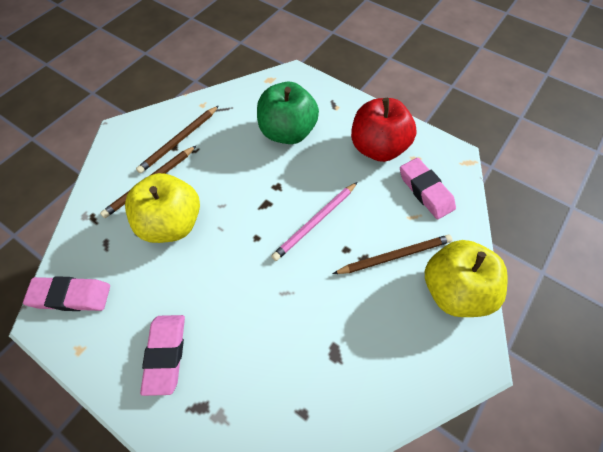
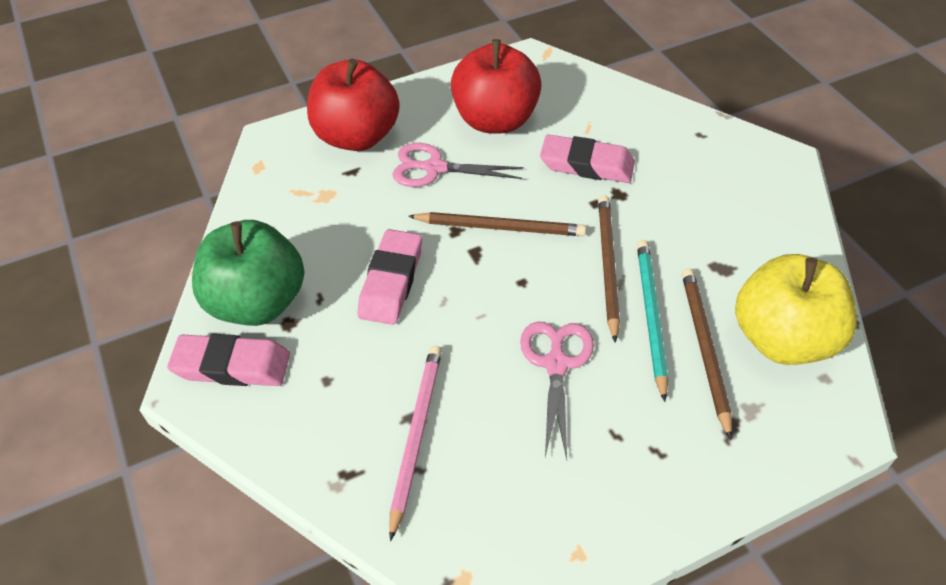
pink scissors: none = 0 -> [392,143,524,187] [520,322,594,459] = 2
red apple: [351,98,417,162] = 1 -> [307,59,400,151] [451,39,542,133] = 2
turquoise pencil: none = 0 -> [637,240,668,402] = 1
yellow apple: [125,173,200,243] [425,240,508,317] = 2 -> [735,254,857,365] = 1

